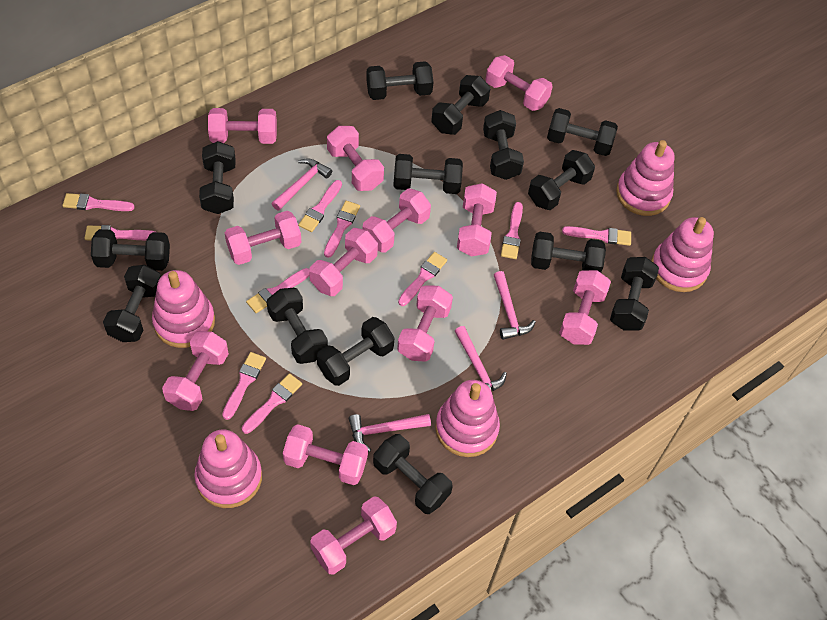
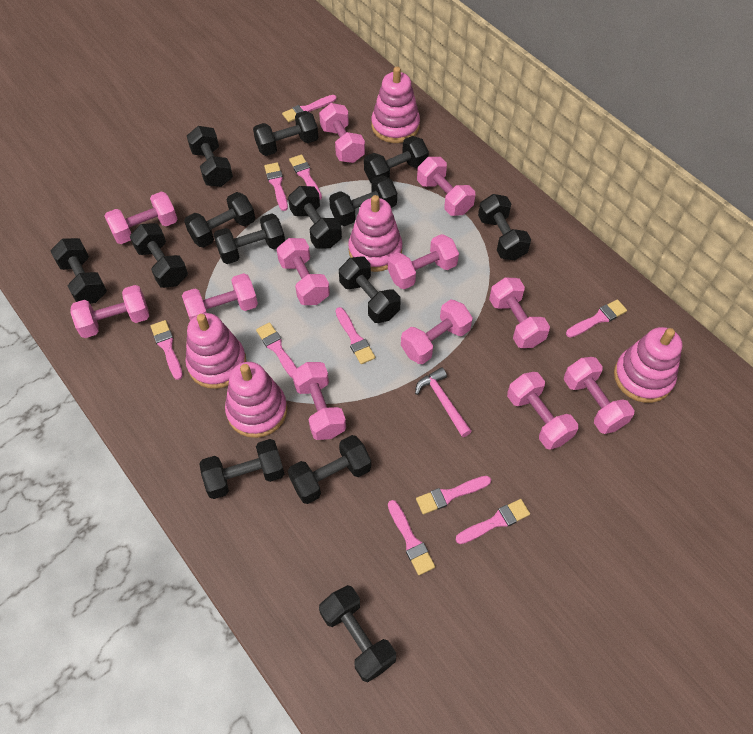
pink hammer: [271,158,332,211] [349,414,431,452] [455,326,507,391] [494,271,536,340] = 4 -> [415,367,472,437] = 1

